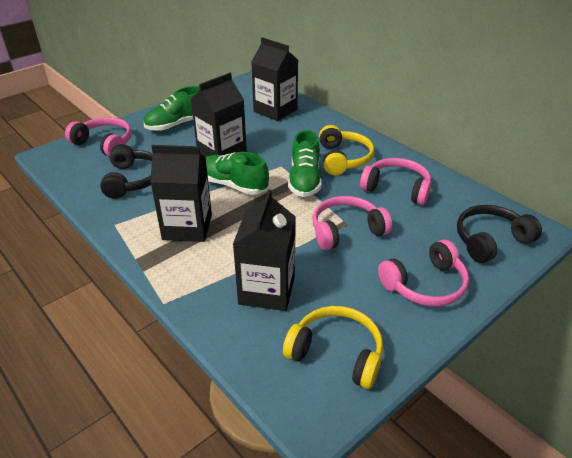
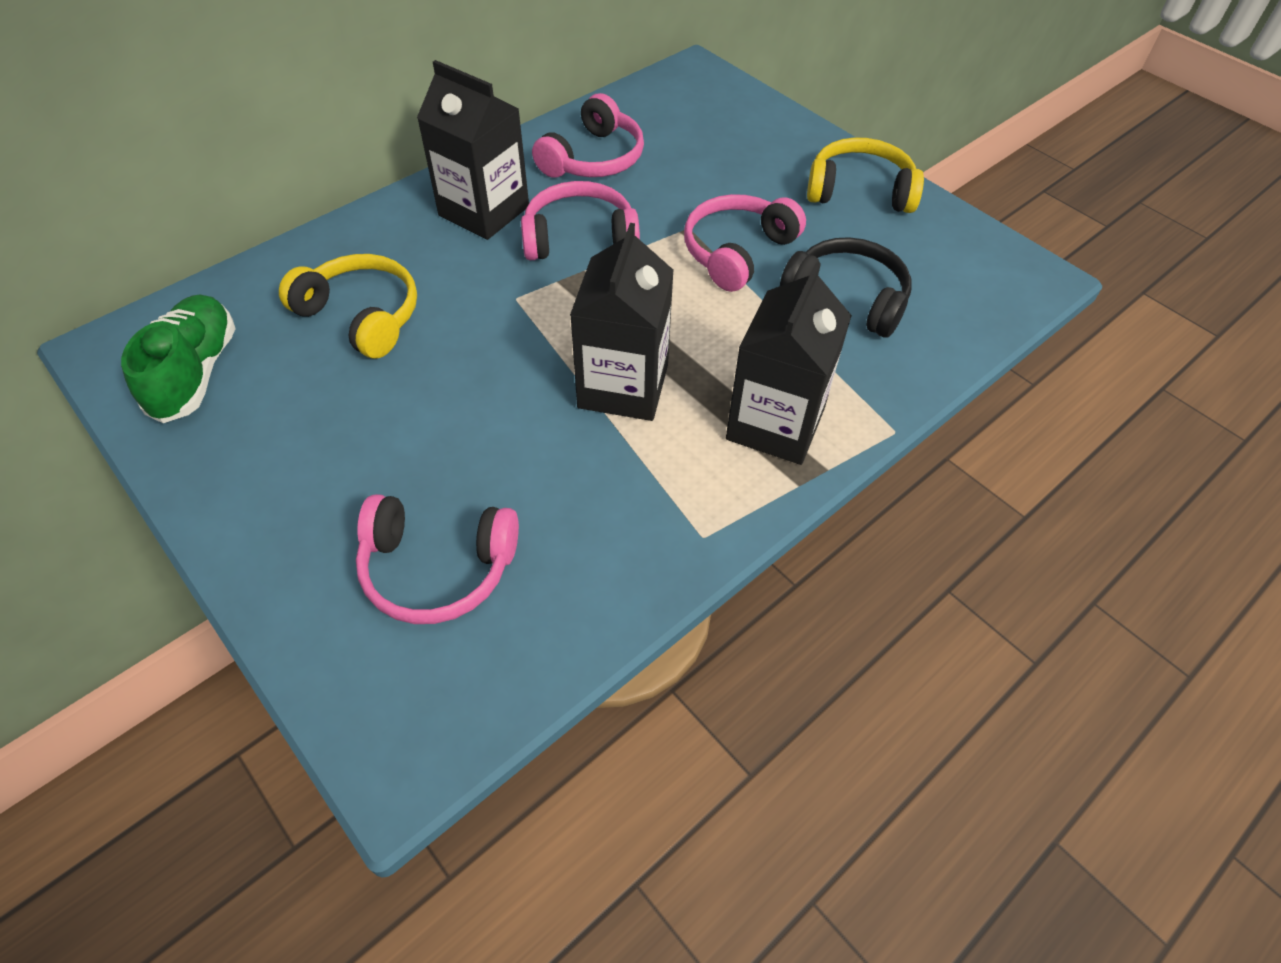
black carton: [150,145,212,242] [191,73,247,157] [233,189,296,311] [251,37,298,121] = 4 -> [417,60,529,240] [570,223,674,421] [726,262,852,465] = 3
black headphones: [100,144,153,199] [457,205,542,263] = 2 -> [780,237,911,337] = 1
green shoe: [144,86,200,131] [205,152,269,195] [288,130,322,197] = 3 -> [121,294,236,423] = 1

